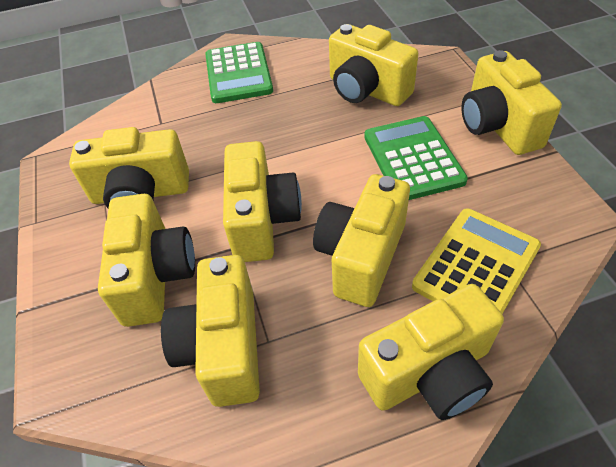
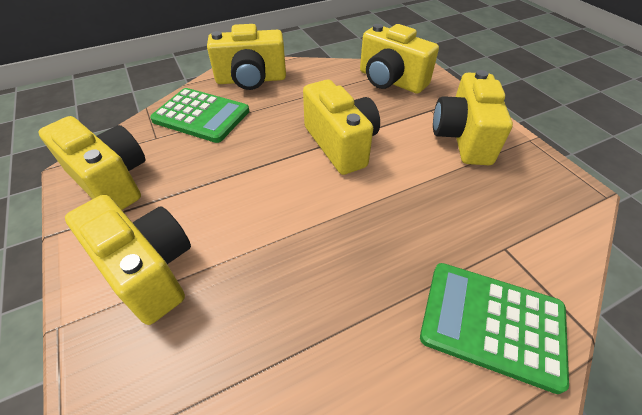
yellow calculator: [412,208,541,314] = 1 -> none = 0
yellow camera: [69,127,189,209] [98,194,195,327] [161,255,260,407] [223,141,302,262] [313,174,410,307] [329,24,419,106] [358,284,504,420] [461,50,562,155] = 8 -> [38,116,145,210] [65,195,191,325] [207,24,286,90] [303,80,380,175] [360,24,439,94] [433,70,513,165] = 6

